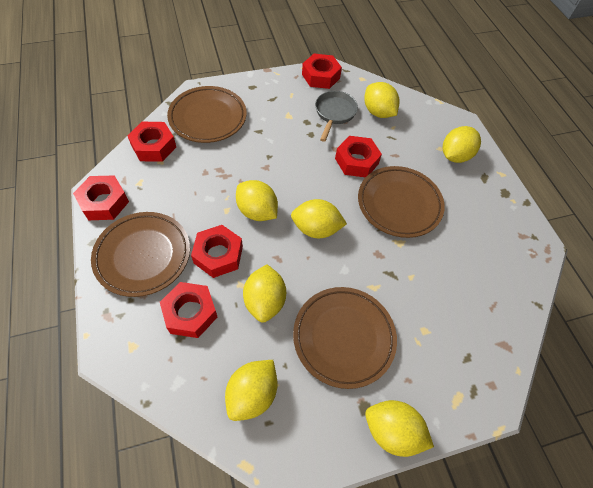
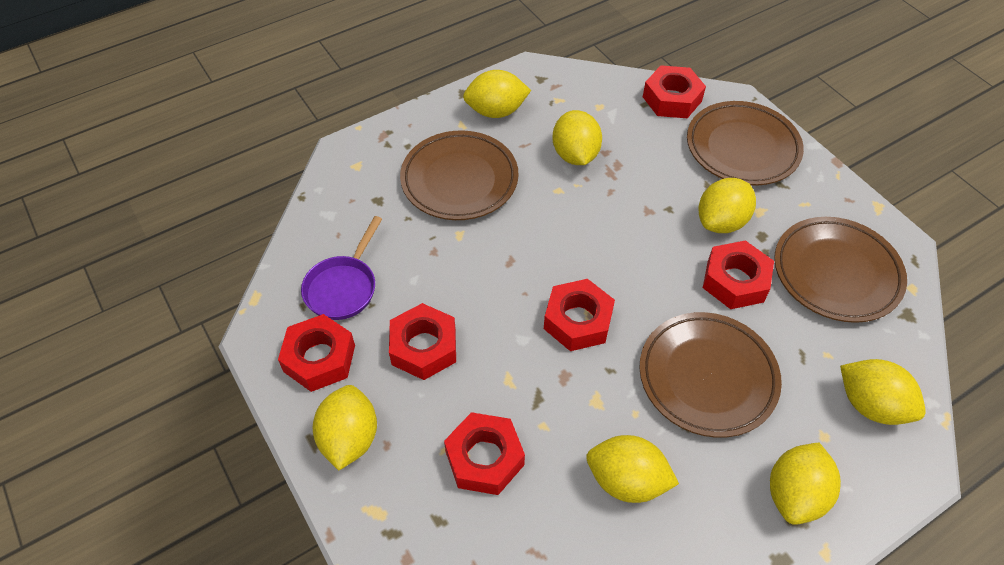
grey pan: [315,91,358,142] = 1 -> none = 0
purple pan: none = 0 -> [301,216,382,320] = 1

